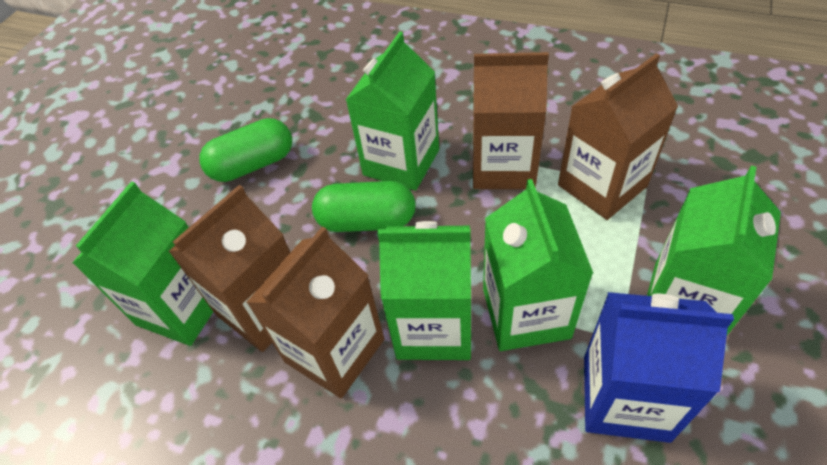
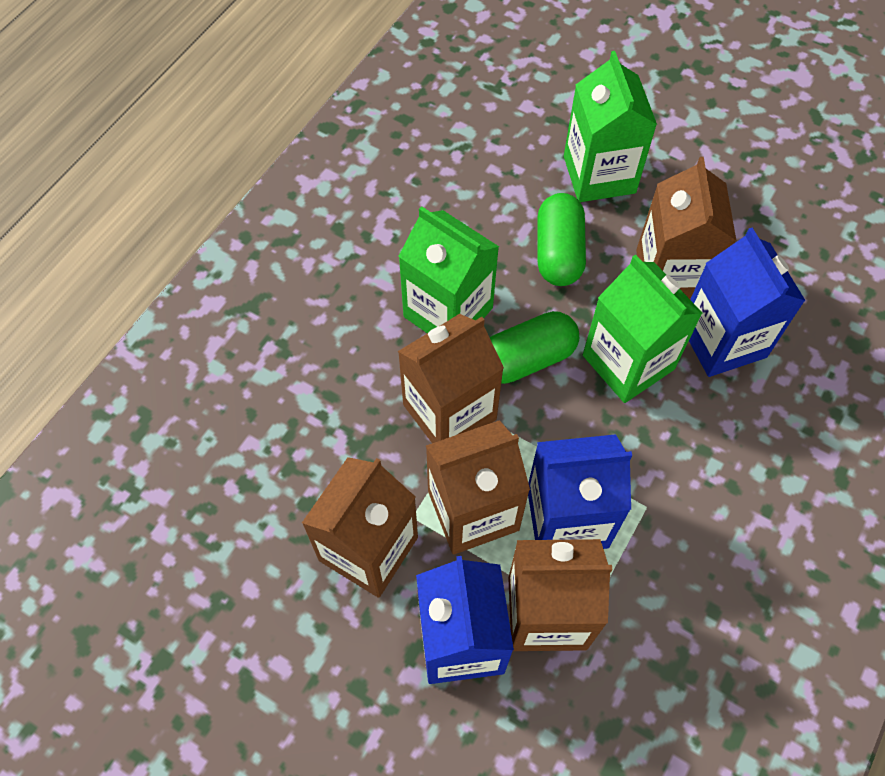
blue carton: [584,292,734,443] = 1 -> [416,556,514,684] [528,434,632,549] [689,227,806,377] = 3
brown carton: [169,185,290,352] [246,226,384,398] [473,52,549,189] [558,53,678,220] = 4 -> [302,457,418,598] [398,314,504,443] [426,420,530,555] [508,539,612,651] [636,157,736,299] = 5
green carton: [72,181,213,346] [346,31,439,191] [377,221,471,360] [483,179,593,351] [647,166,781,335] = 5 -> [399,206,499,333] [564,51,657,202] [583,255,703,403] = 3

